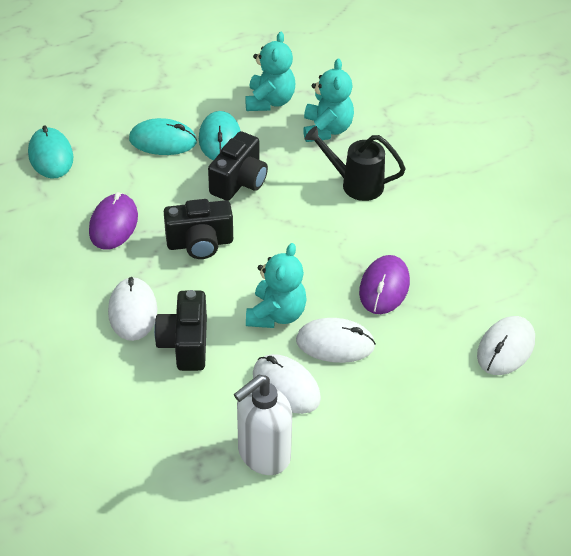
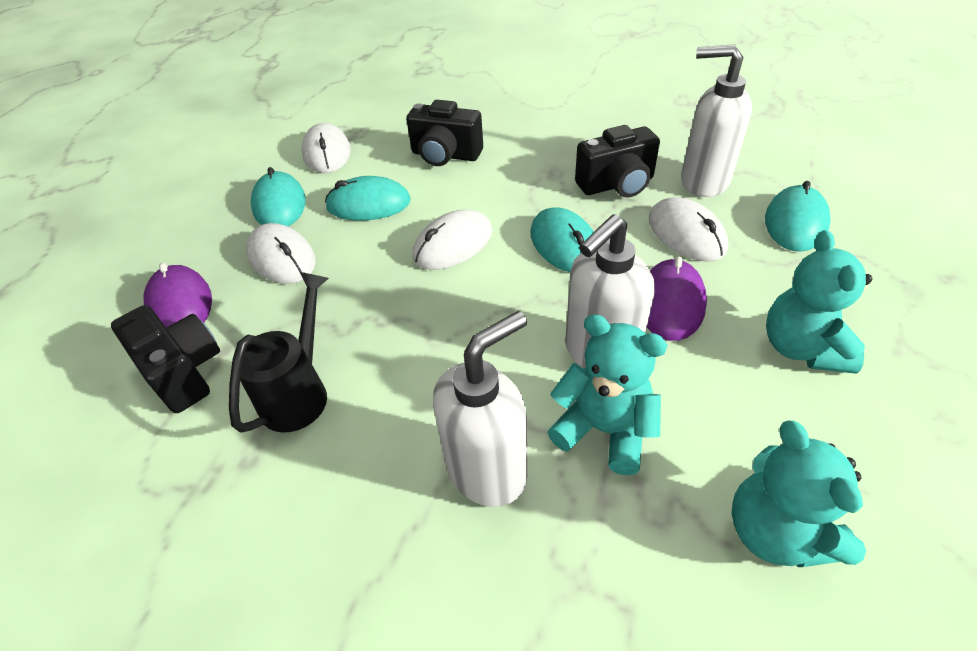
turquoise mouse: [28,125,74,179] [129,118,197,155] [199,111,241,160] = 3 -> [251,167,306,226] [325,176,411,221] [530,207,594,272] [765,181,831,252] = 4
white soap dispenser: [234,375,292,475] = 1 -> [433,311,527,507] [565,214,655,369] [681,44,752,197] = 3

